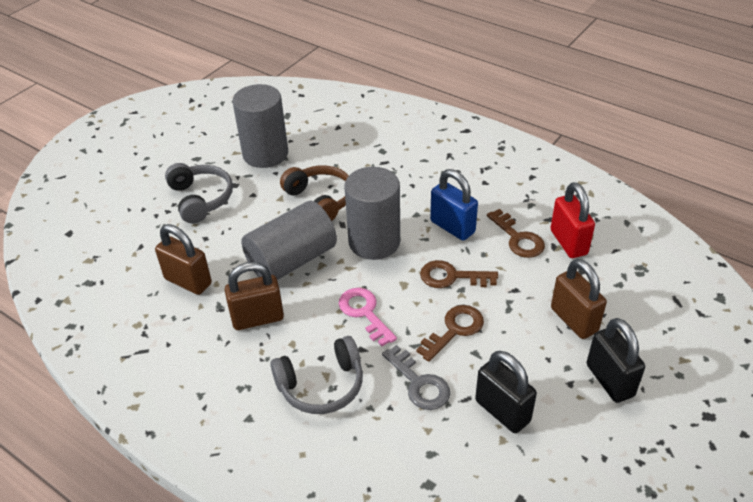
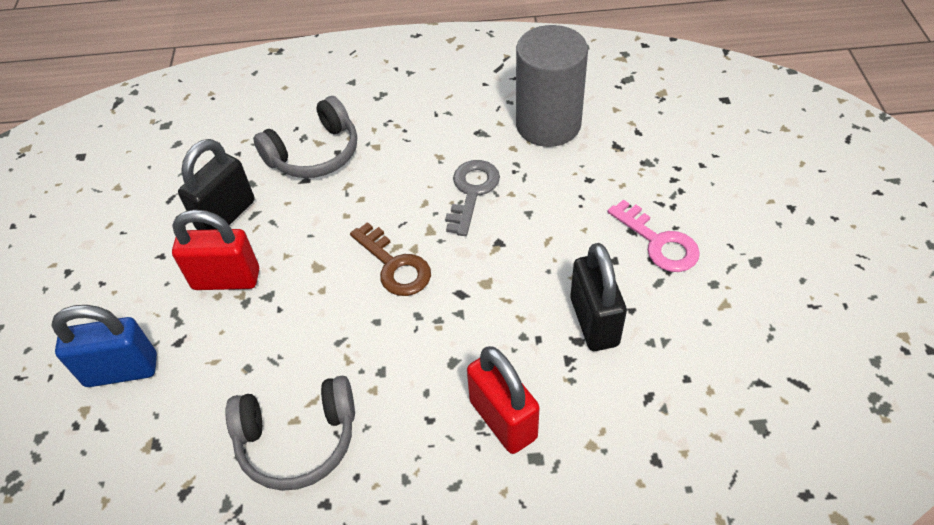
brown headphones: [280,165,349,221] = 1 -> none = 0
brown key: [416,305,484,362] [420,260,498,288] [487,209,545,258] = 3 -> [350,222,431,296] = 1
brown padlock: [155,224,212,295] [225,262,284,330] [551,259,607,339] = 3 -> none = 0
grey cylinder: [232,84,288,168] [241,201,337,280] [345,167,400,260] = 3 -> [516,25,588,147] = 1
red padlock: [550,182,595,258] = 1 -> [172,210,259,290] [467,346,540,454] = 2

